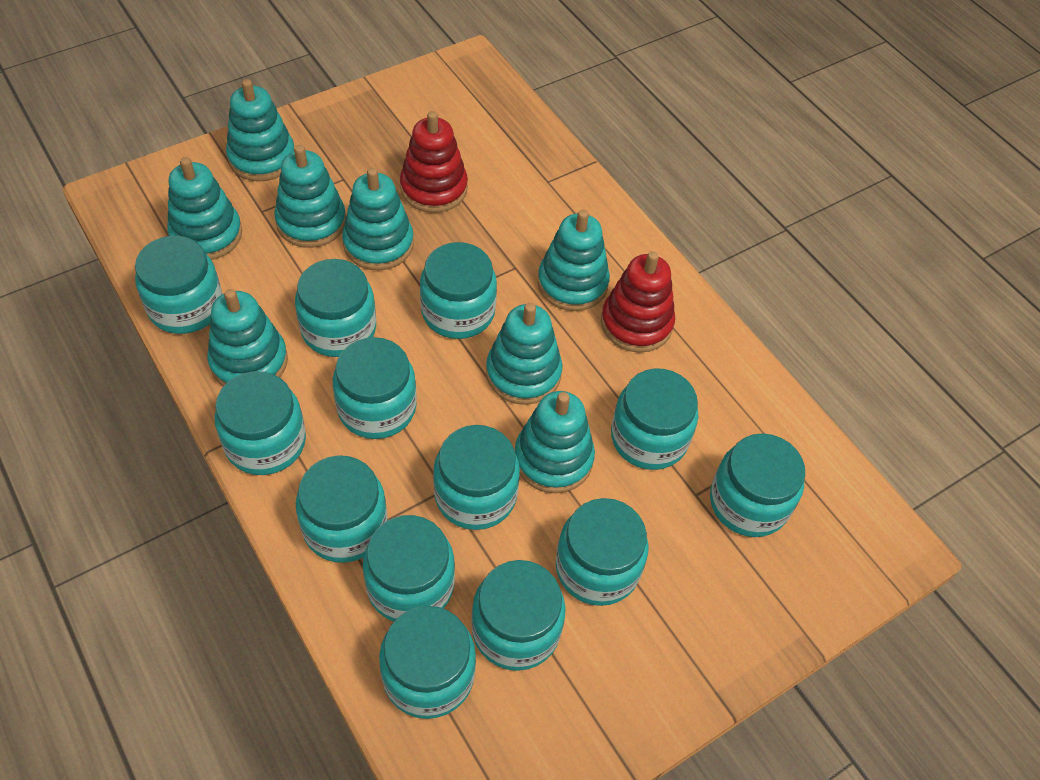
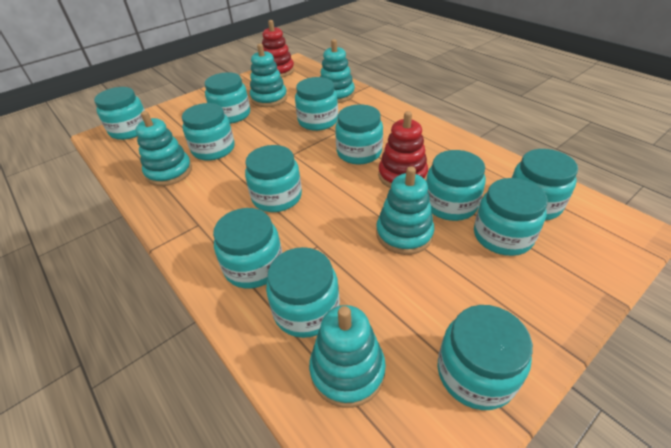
turquoise jar: [135,236,222,334] [214,371,306,475] [295,259,376,357] [296,455,387,563] [333,337,417,439] [363,515,455,622] [379,606,476,719] [420,242,497,339] [433,425,520,530] [471,560,566,671] [556,498,649,606] [611,368,698,470] [710,433,805,537] = 13 -> [94,87,145,140] [182,103,235,161] [205,72,250,124] [213,208,282,289] [245,145,302,212] [266,247,340,338] [295,77,338,131] [335,104,383,164] [426,150,486,221] [438,305,533,410] [474,178,548,256] [512,149,578,221] = 12
turquoise stacking toy: [167,157,242,260] [207,289,288,387] [226,79,294,181] [274,145,346,248] [342,168,414,270] [486,303,562,405] [515,391,595,493] [538,210,610,311] = 8 -> [136,111,192,186] [250,44,287,107] [309,305,386,408] [320,39,355,103] [376,166,434,255] = 5

